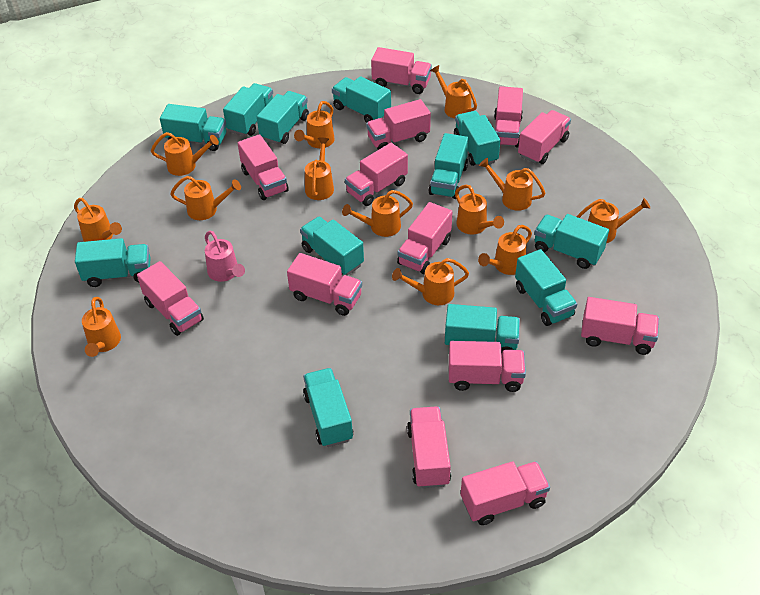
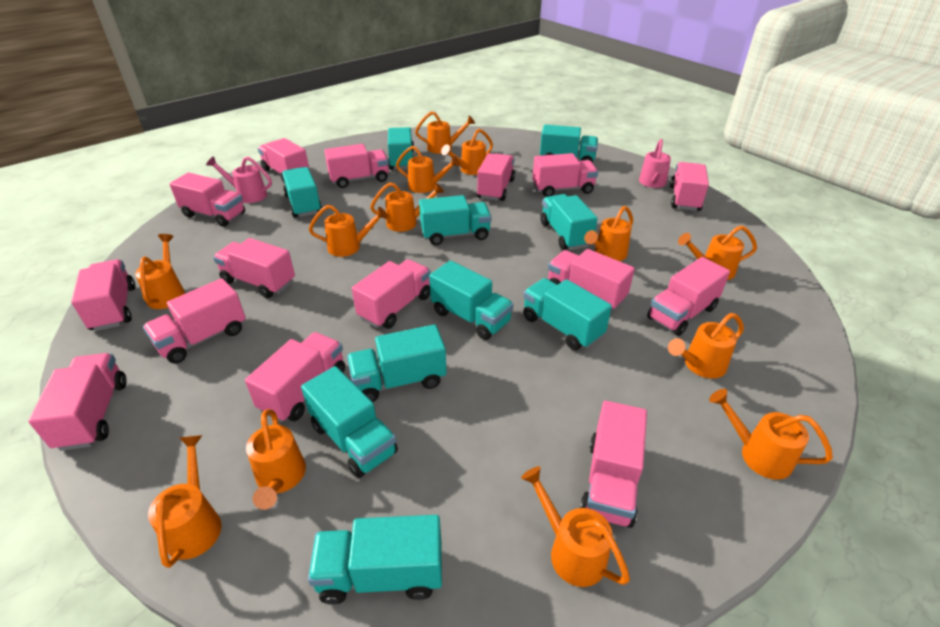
pink truck: [137,261,204,336] [238,134,289,200] [287,253,362,316] [345,143,408,206] [366,99,431,150] [371,47,432,94] [397,202,452,274] [407,406,451,488] [449,341,526,392] [461,461,550,525] [494,86,523,147] [518,110,571,164] [581,297,659,355] = 13 -> [28,353,127,451] [71,259,135,331] [143,278,246,364] [170,173,245,227] [213,238,295,298] [245,332,345,422] [258,138,309,183] [324,144,389,188] [352,259,431,329] [477,153,515,201] [532,153,598,197] [548,249,635,310] [580,401,647,528] [647,257,730,336] [670,162,709,211] = 15
pink watering can: [205,231,245,282] = 1 -> [206,156,272,203] [639,139,671,188] = 2
turquoise truck: [75,238,151,287] [160,104,226,151] [223,83,273,136] [257,91,309,144] [300,217,364,276] [303,368,354,447] [332,76,391,123] [428,133,469,199] [445,304,520,356] [454,111,500,166] [515,249,577,326] [534,214,609,269] = 12 -> [282,167,322,218] [301,366,398,478] [308,515,442,604] [347,324,447,402] [388,127,414,170] [419,195,492,245] [429,261,513,340] [523,278,612,350] [540,124,598,163] [541,194,598,250] = 10

